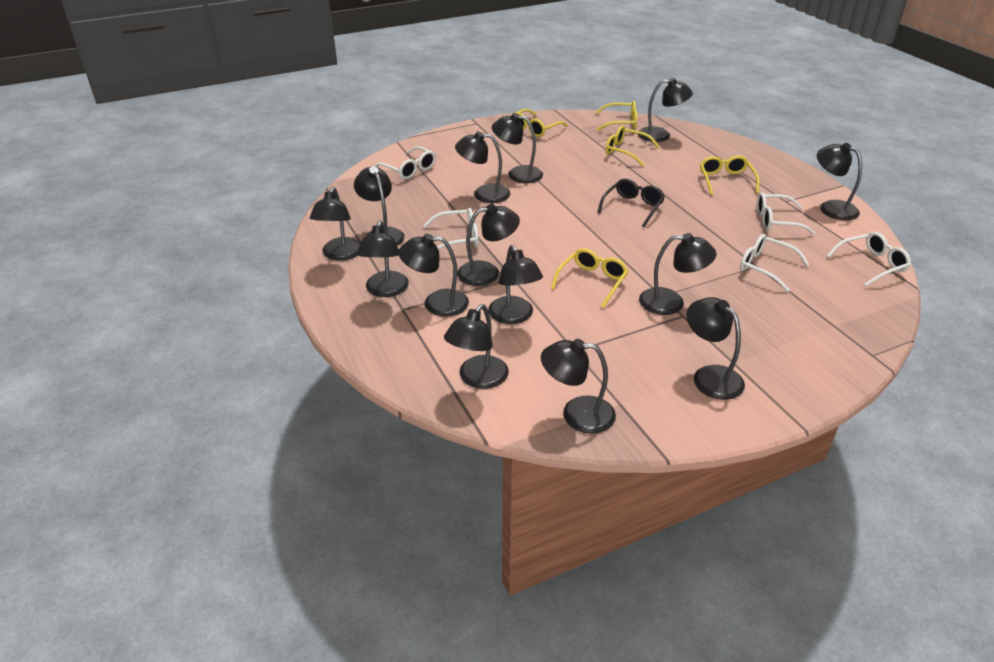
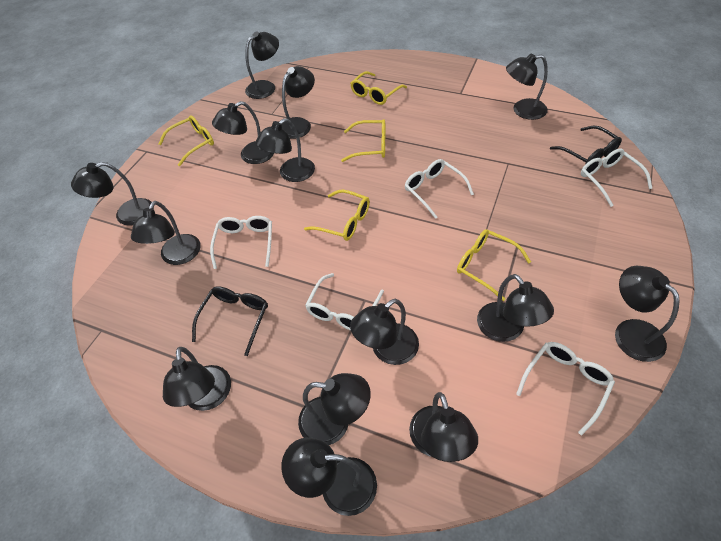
black glasses: [597,179,665,227] = 1 -> [192,286,268,356] [550,126,622,164] = 2

